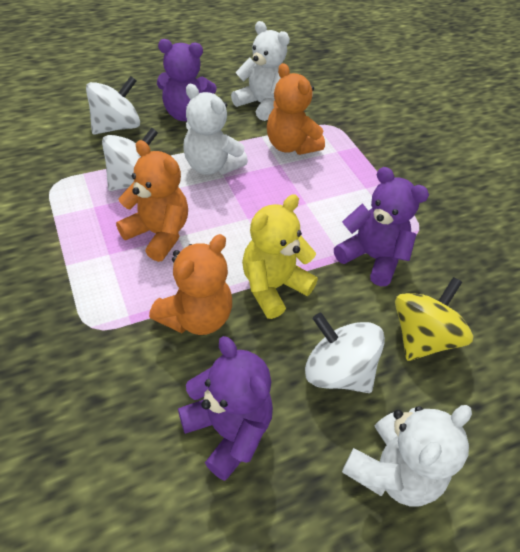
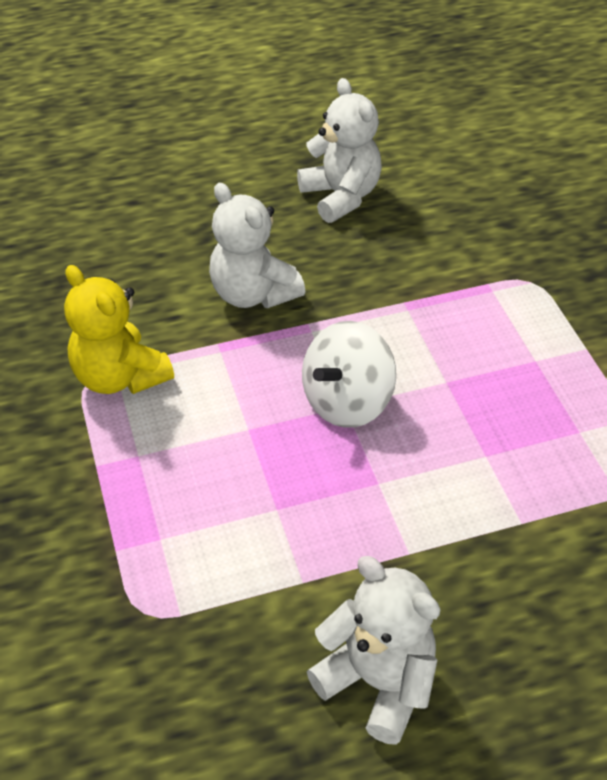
orange teddy bear: [116,140,188,262] [149,234,232,335] [267,63,325,155] = 3 -> none = 0
purple teddy bear: [157,39,217,121] [178,336,273,481] [334,167,429,286] = 3 -> none = 0
white spinning top: [86,76,140,135] [102,128,158,191] [305,313,385,393] = 3 -> [302,321,396,428] = 1
yellow spinning top: [395,277,473,361] = 1 -> none = 0

